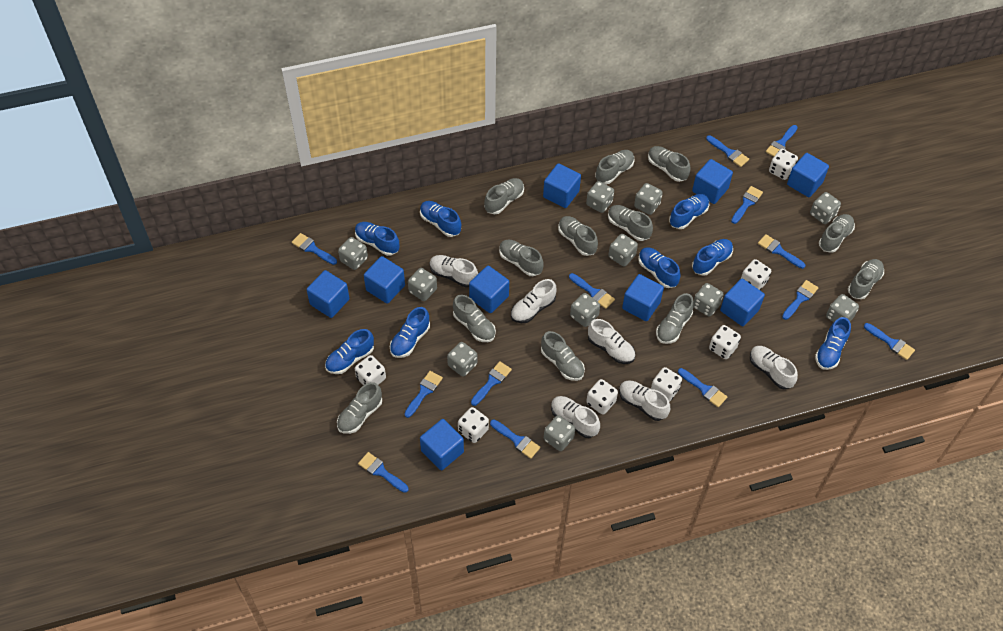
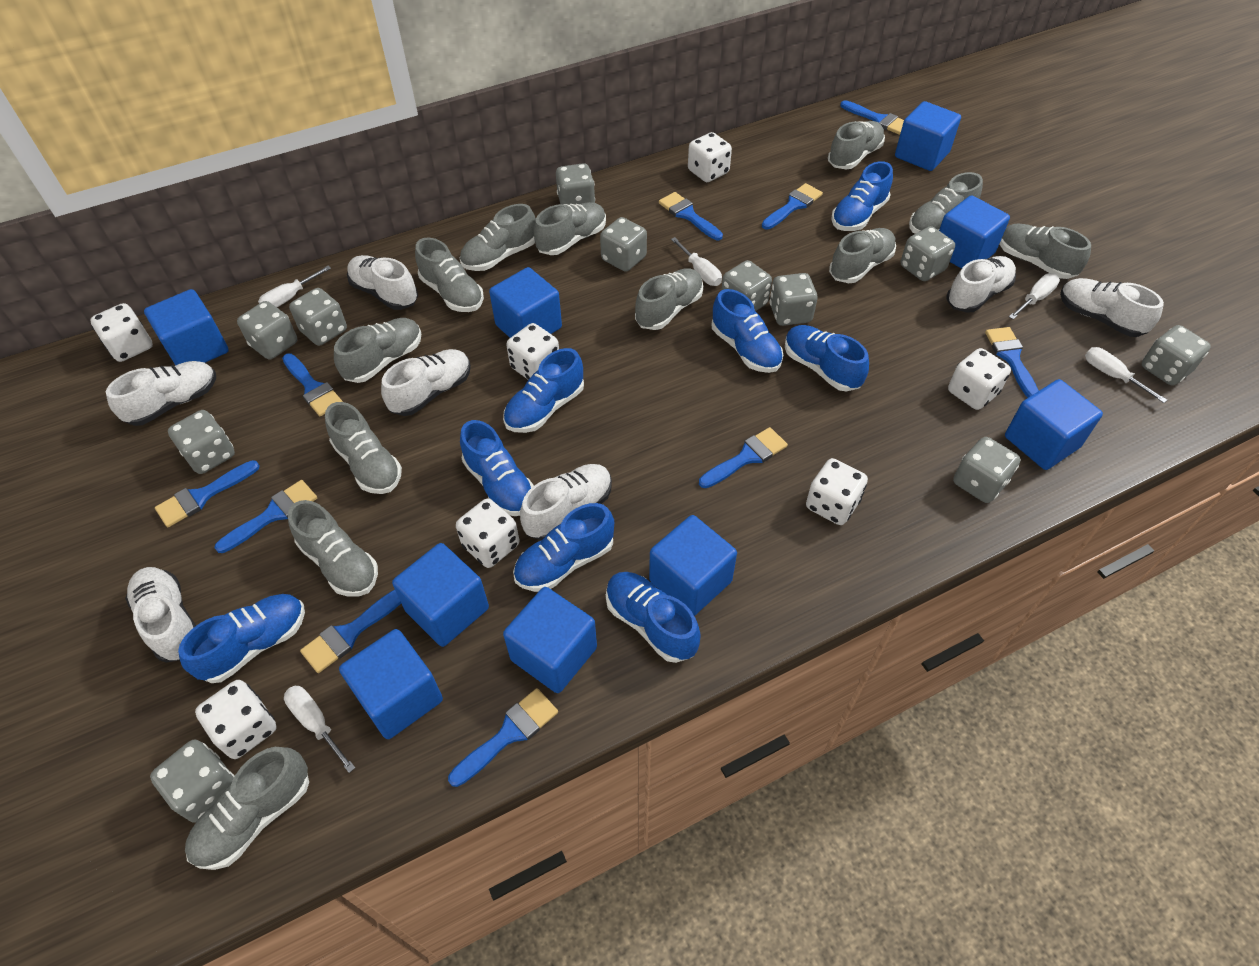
blue brush: [292,233,337,265] [358,452,408,493] [404,371,443,418] [471,361,512,406] [490,419,540,459] [569,273,615,309] [678,368,727,407] [706,135,749,167] [731,186,763,224] [758,234,805,269] [766,125,798,157] [782,280,818,320] [864,323,915,360] = 13 -> [155,460,260,527] [214,480,317,553] [282,354,343,416] [300,590,401,673] [448,688,558,787] [659,192,723,240] [699,427,788,488] [762,183,823,229] [840,100,904,135] [985,327,1039,398] = 10
white screwdriver: none = 0 -> [258,266,331,307] [284,686,355,773] [671,237,722,286] [1009,273,1060,319] [1085,347,1167,403] = 5
white shoe: [430,255,478,288] [511,279,557,323] [551,396,600,438] [588,319,635,364] [619,380,670,421] [750,346,798,389] = 6 -> [106,361,216,426] [125,567,196,663] [347,255,418,310] [381,349,471,416] [520,464,612,540] [947,256,1016,313] [1060,278,1164,337] = 7

